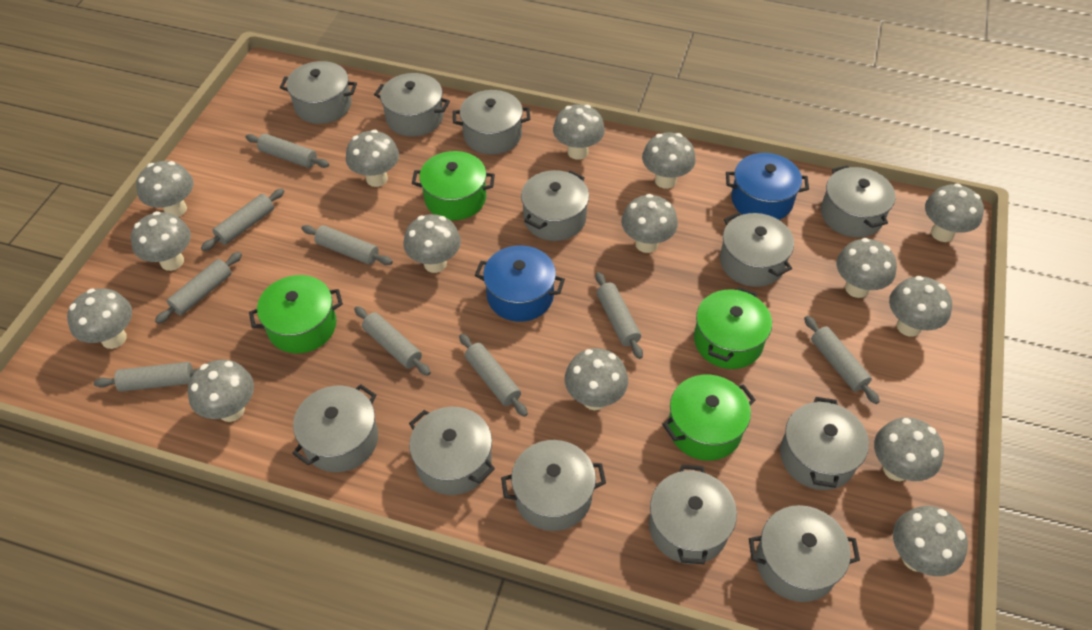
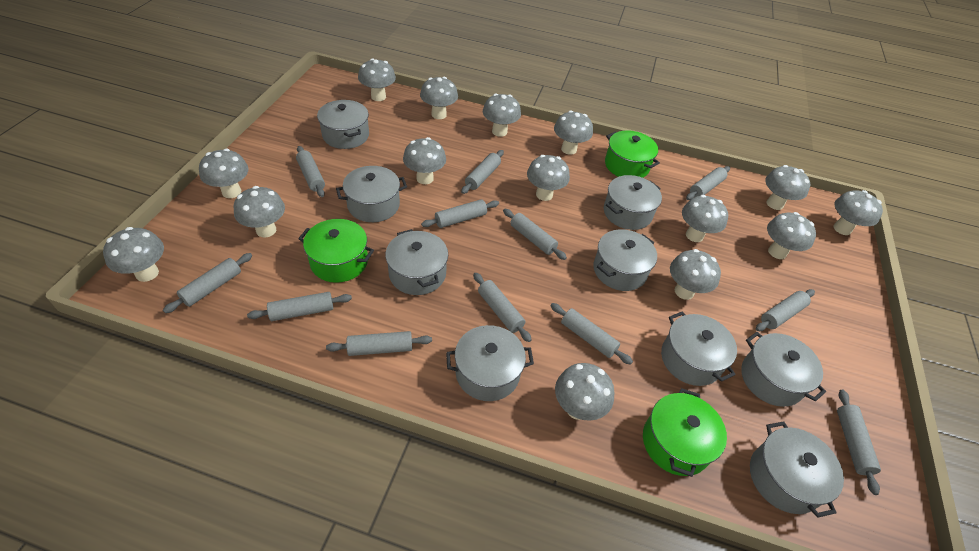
blue pot: [475,245,565,322] [726,153,809,220] = 2 -> none = 0
green pot: [249,275,343,353] [412,151,495,220] [662,375,756,461] [694,287,772,369] = 4 -> [298,219,374,283] [605,130,660,178] [643,388,727,477] = 3
grey pot: [280,61,357,124] [292,384,378,472] [374,73,450,137] [409,407,495,495] [453,90,530,155] [501,440,606,531] [521,170,589,241] [649,465,737,564] [720,212,794,287] [749,505,860,602] [780,397,869,490] [821,165,895,237] = 12 -> [317,100,369,149] [336,166,407,222] [385,229,448,295] [446,325,534,401] [593,229,657,291] [604,175,662,230] [661,311,737,386] [741,332,826,407] [750,421,844,518] = 9
grey rolling pin: [94,362,199,392] [155,252,242,324] [201,189,284,251] [245,134,329,168] [301,225,393,265] [354,306,431,376] [459,334,528,417] [595,272,643,359] [804,316,880,404] = 9 -> [163,253,252,313] [247,292,352,321] [296,146,325,197] [326,331,432,356] [421,199,499,228] [461,150,504,194] [473,273,532,342] [503,209,567,260] [550,303,633,365] [686,166,730,200] [756,289,815,331] [837,389,881,495] = 12

